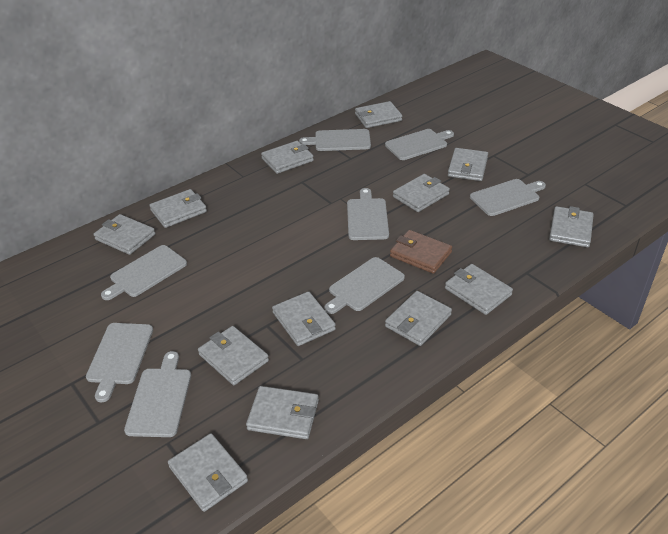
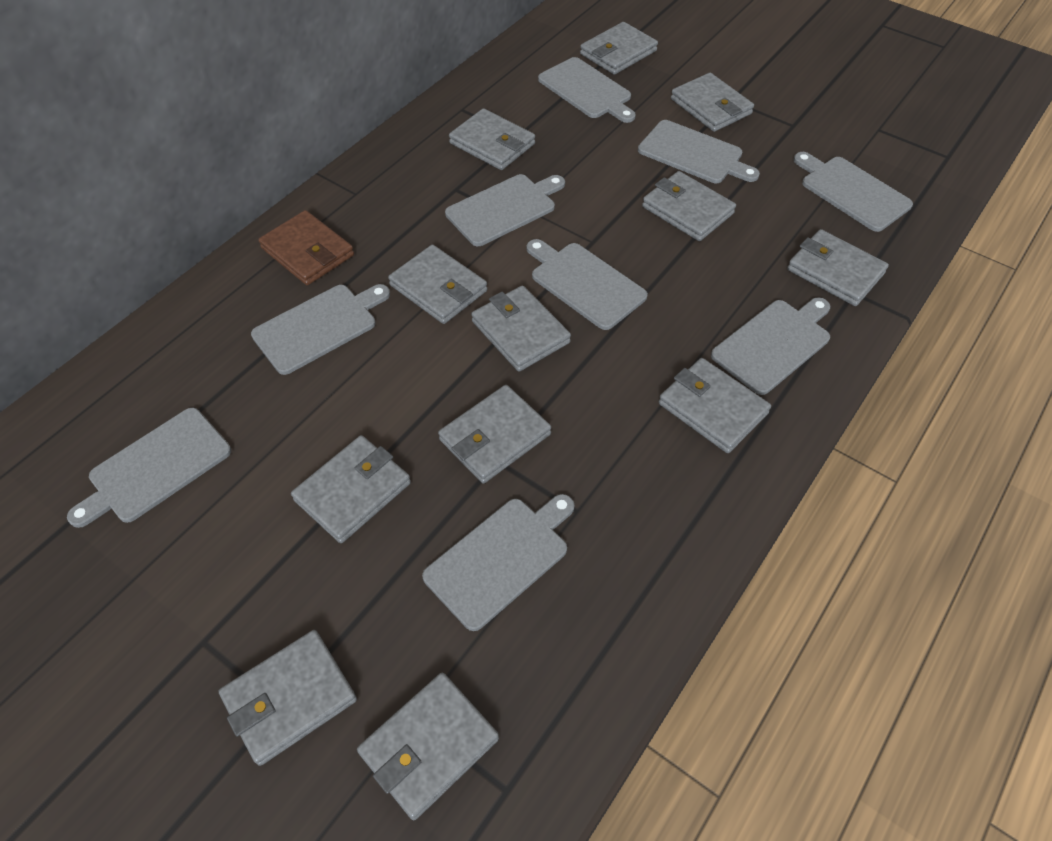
grey cutting board: [86,323,153,402] [101,245,187,300] [124,351,191,437] [299,129,371,151] [324,257,405,314] [347,188,389,240] [385,129,454,160] [470,179,546,216] = 8 -> [67,408,231,528] [251,284,390,375] [422,494,575,631] [445,174,565,246] [527,239,648,330] [538,57,636,123] [638,120,760,183] [711,297,830,395] [793,152,913,232] = 9
grey wallet: [94,214,155,255] [149,189,207,228] [168,433,248,512] [198,326,269,385] [246,386,319,439] [261,141,314,174] [272,291,336,346] [355,101,402,128] [385,291,452,346] [393,174,450,212] [445,264,513,315] [448,148,488,181] [549,206,594,247] = 13 -> [219,630,357,766] [291,435,411,543] [357,672,499,820] [388,245,487,324] [438,385,551,483] [449,108,535,170] [471,286,571,372] [580,22,658,75] [642,171,736,241] [659,358,771,453] [671,73,754,132] [787,229,889,306] = 12

